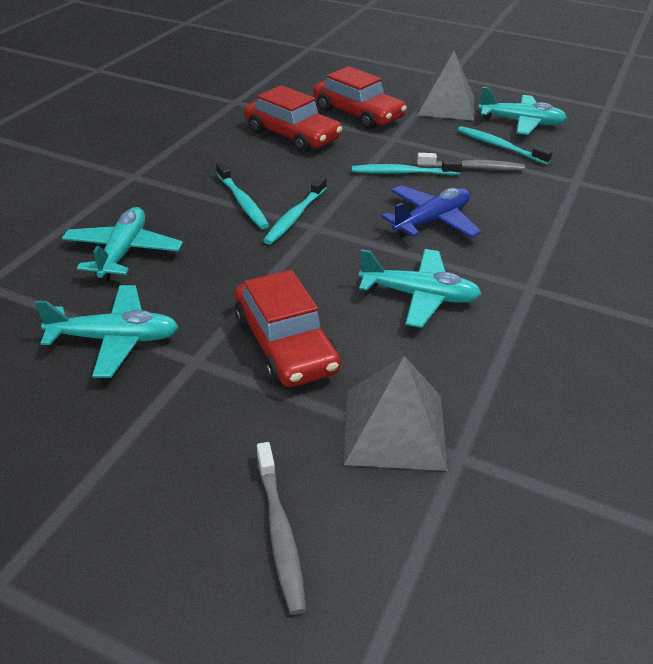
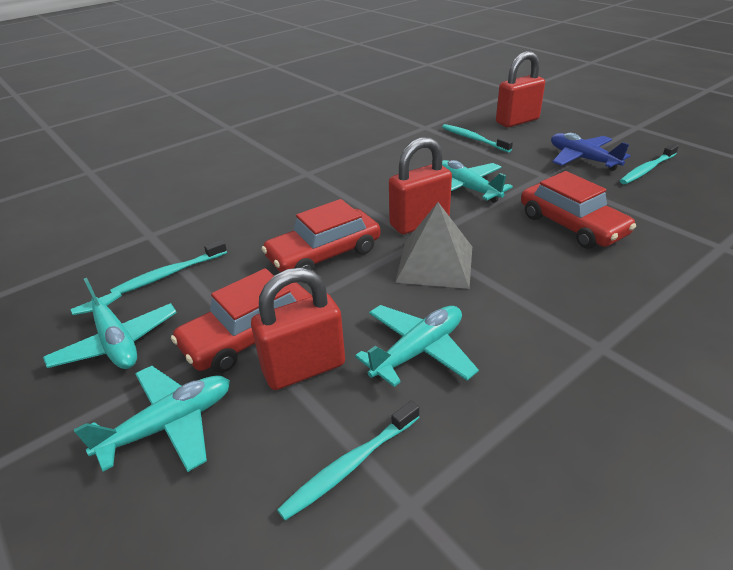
grey pyramid: [344,356,448,471] [417,50,474,121] = 2 -> [395,202,472,289] = 1
grey toothbrush: [257,442,307,615] [417,153,525,170] = 2 -> none = 0
red padlock: none = 0 -> [251,267,345,390] [389,137,452,234] [496,51,545,127] = 3

